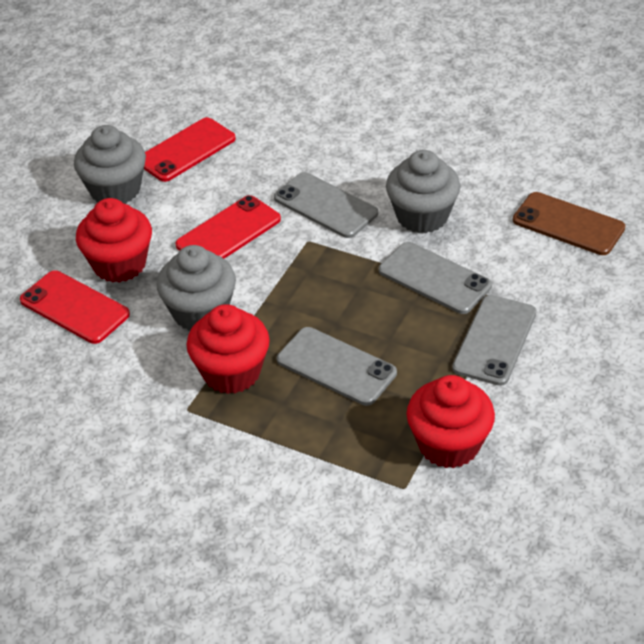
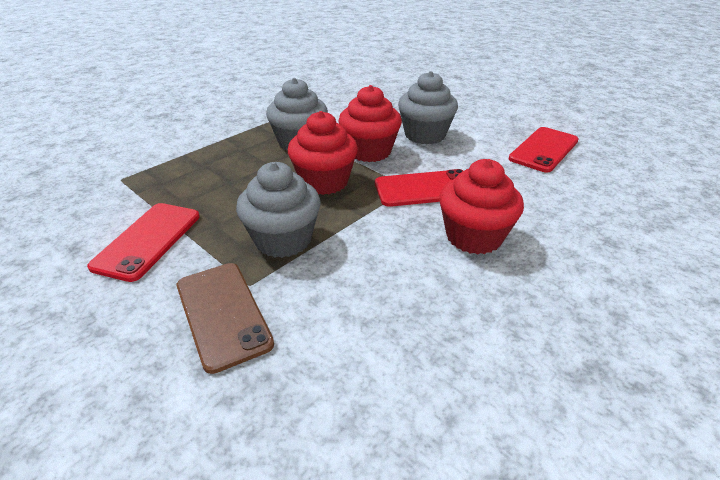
grey phone: [274,172,378,238] [277,327,397,406] [379,242,492,314] [452,295,536,386] = 4 -> none = 0

